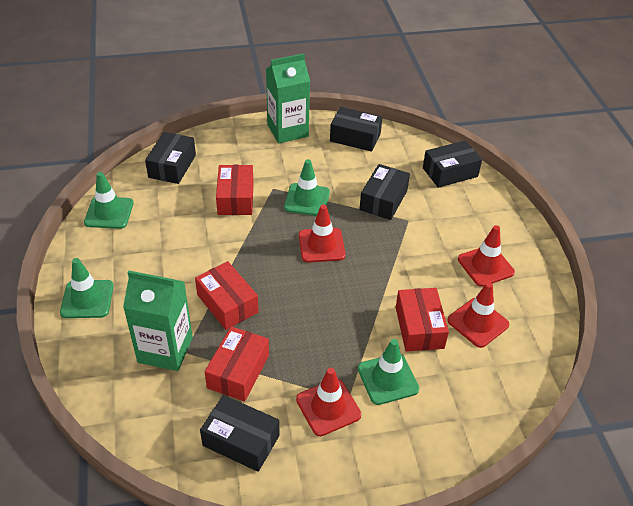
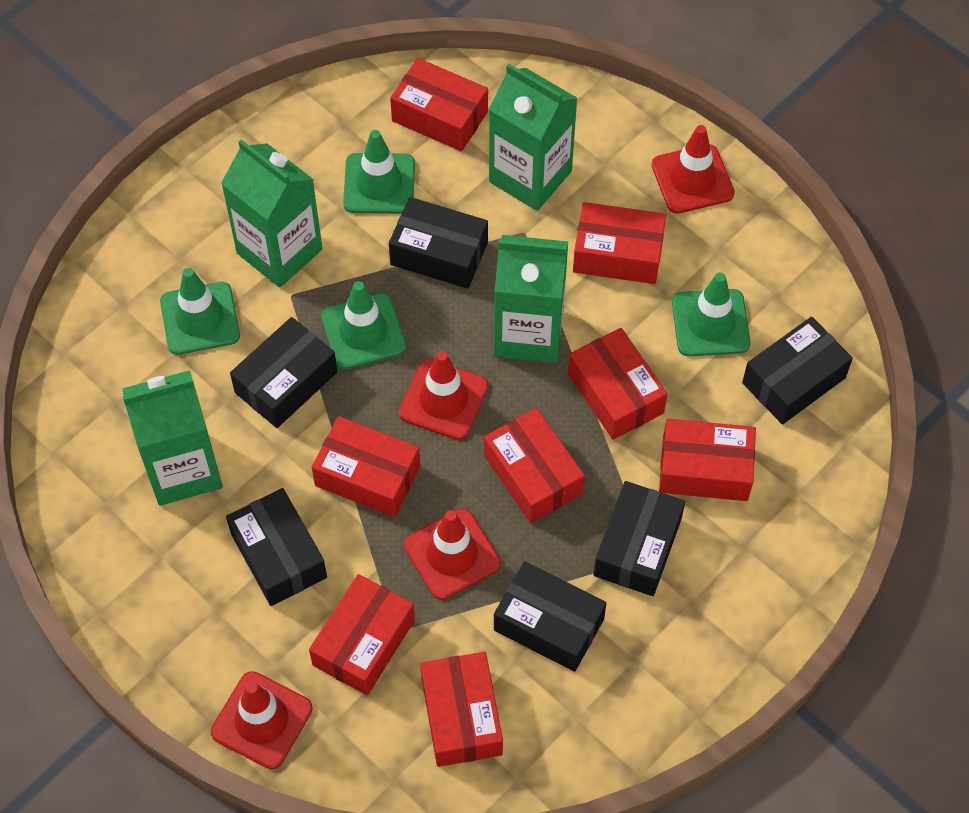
black box: [145,132,196,184] [200,395,279,472] [330,107,382,152] [359,164,410,220] [423,140,482,188] = 5 -> [226,488,327,606] [230,317,337,428] [389,197,488,289] [494,561,607,672] [594,481,685,596] [742,317,853,425] = 6
green carton: [123,270,193,371] [266,54,310,143] = 2 -> [122,370,223,506] [221,140,323,288] [489,64,577,211] [494,235,568,363] = 4
red box: [195,261,259,330] [205,326,269,402] [216,165,254,215] [396,288,449,352] = 4 -> [309,574,415,695] [312,416,420,517] [390,58,488,152] [420,652,503,767] [484,408,585,523] [568,328,667,440] [573,202,666,284] [659,419,756,501] = 8

